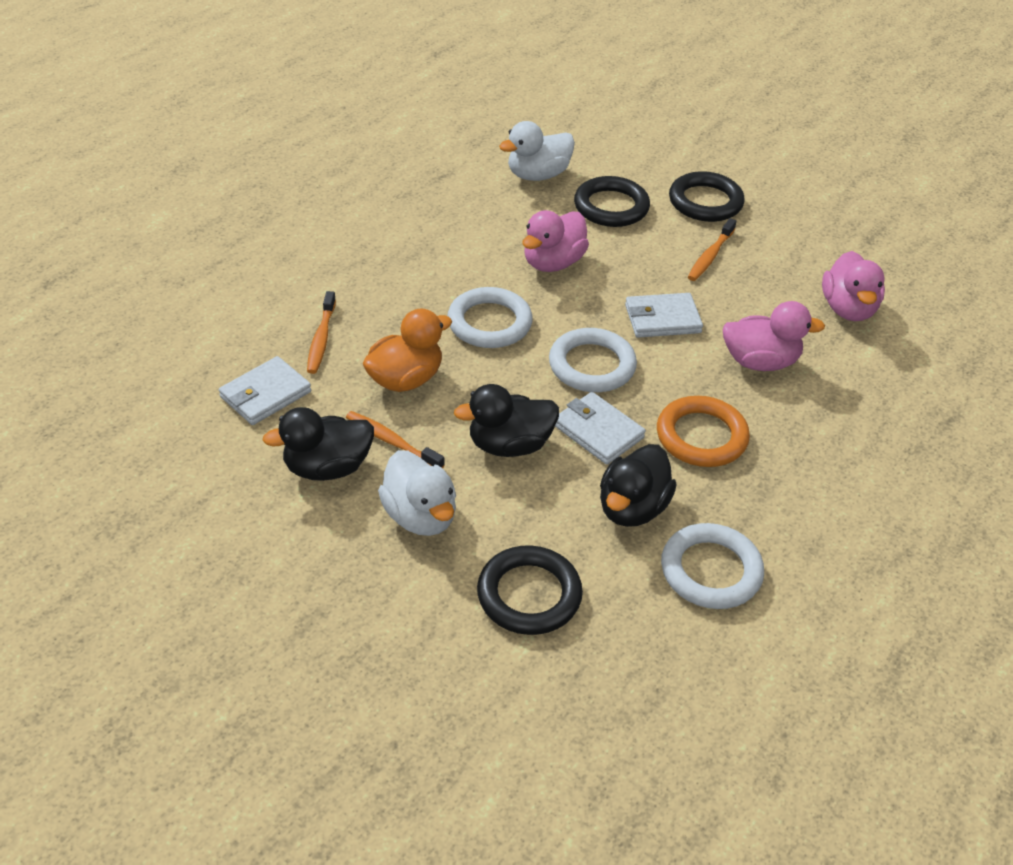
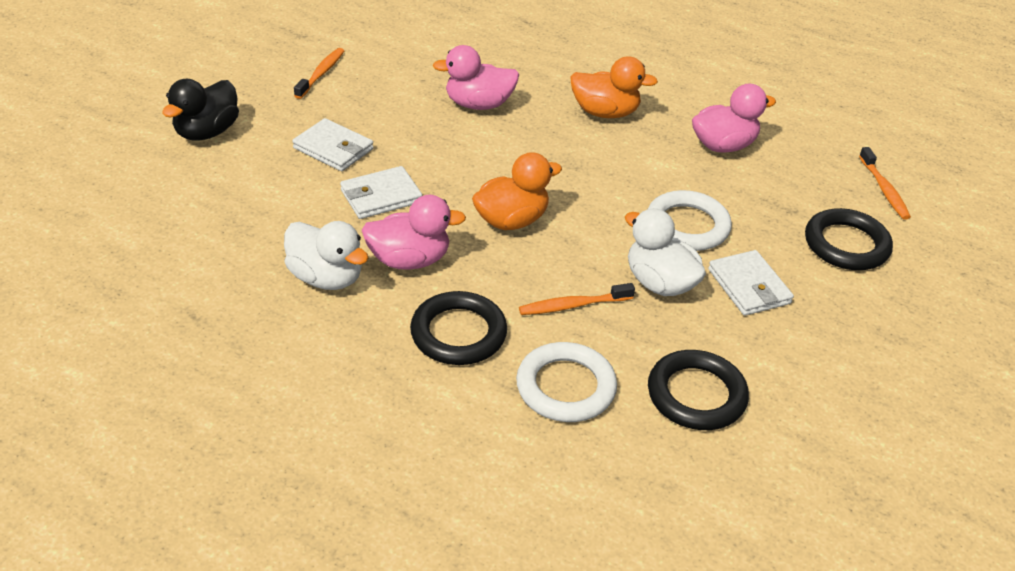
black duck: [262,407,374,481] [454,384,559,457] [600,444,677,527] = 3 -> [162,79,239,141] = 1
orange duck: [363,308,452,392] = 1 -> [472,152,562,230] [570,56,658,118] = 2
orange ring: [657,396,750,467] = 1 -> none = 0
white ring: [448,287,533,348] [549,328,637,392] [661,523,764,609] = 3 -> [516,342,617,422] [647,190,732,251] = 2

